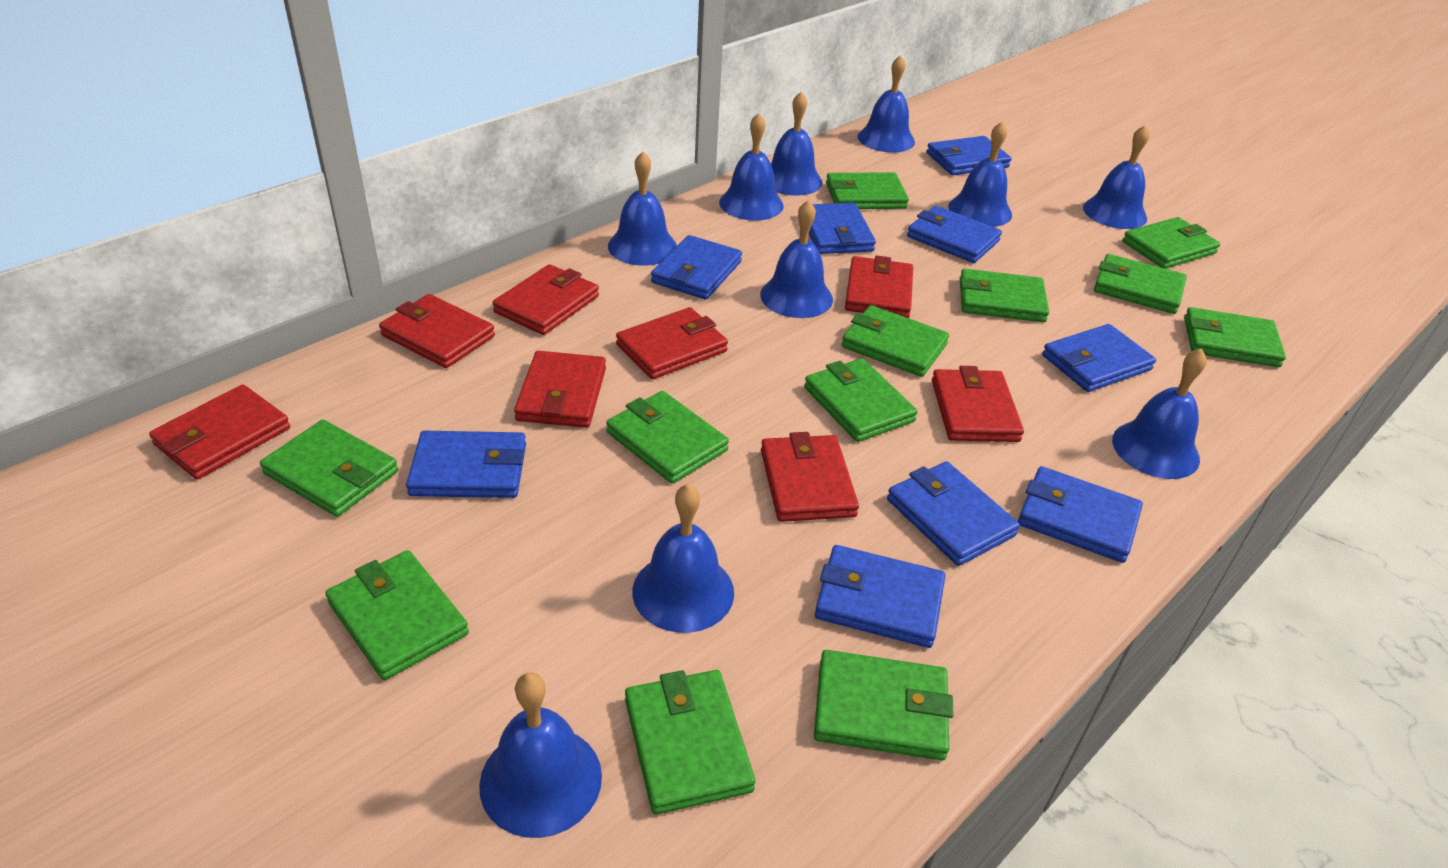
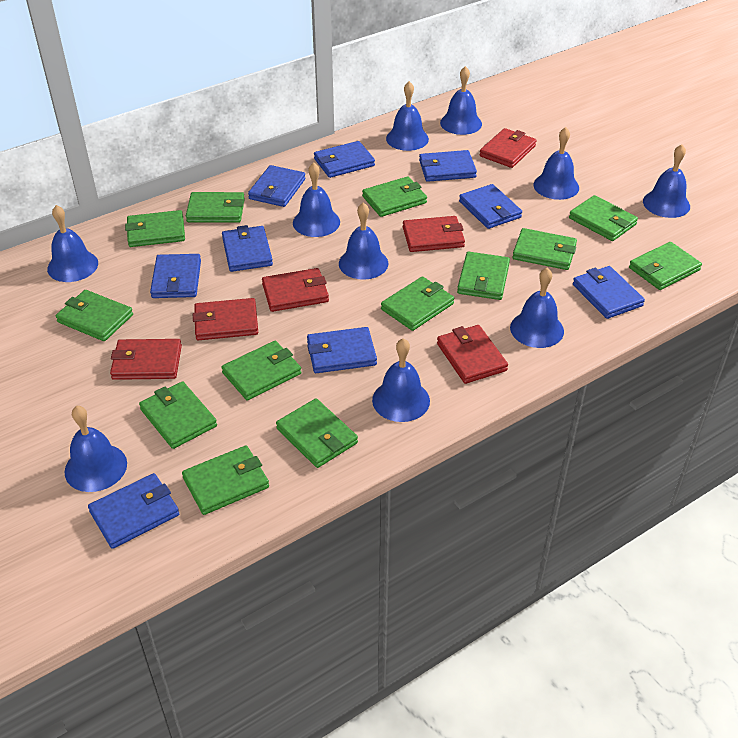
green wallet: [260,420,398,517] [325,550,469,680] [606,391,729,484] [625,670,756,815] [804,358,918,442] [814,650,954,761] [826,172,909,209] [841,305,949,377] [960,269,1049,322] [1094,254,1187,314] [1122,217,1220,269] [1184,307,1286,367] = 12 -> [56,290,133,341] [125,210,185,247] [139,381,217,449] [182,445,269,515] [186,192,245,223] [221,341,301,400] [276,398,358,468] [362,176,427,217] [381,276,454,331] [457,252,510,300] [512,228,577,270] [569,195,638,241] [629,242,702,290] = 13
red wallet: [149,384,290,480] [379,294,495,368] [493,264,599,335] [514,351,606,428] [616,307,728,379] [761,432,859,522] [845,255,913,318] [932,366,1024,442] = 8 -> [110,339,182,380] [193,298,258,340] [262,268,329,312] [403,216,465,252] [437,325,508,384] [479,128,537,168] = 6

